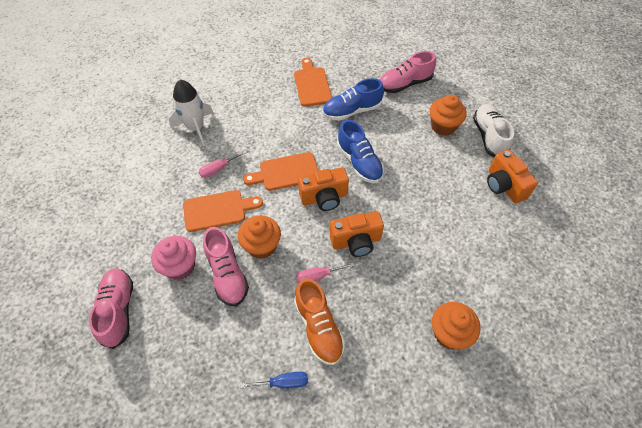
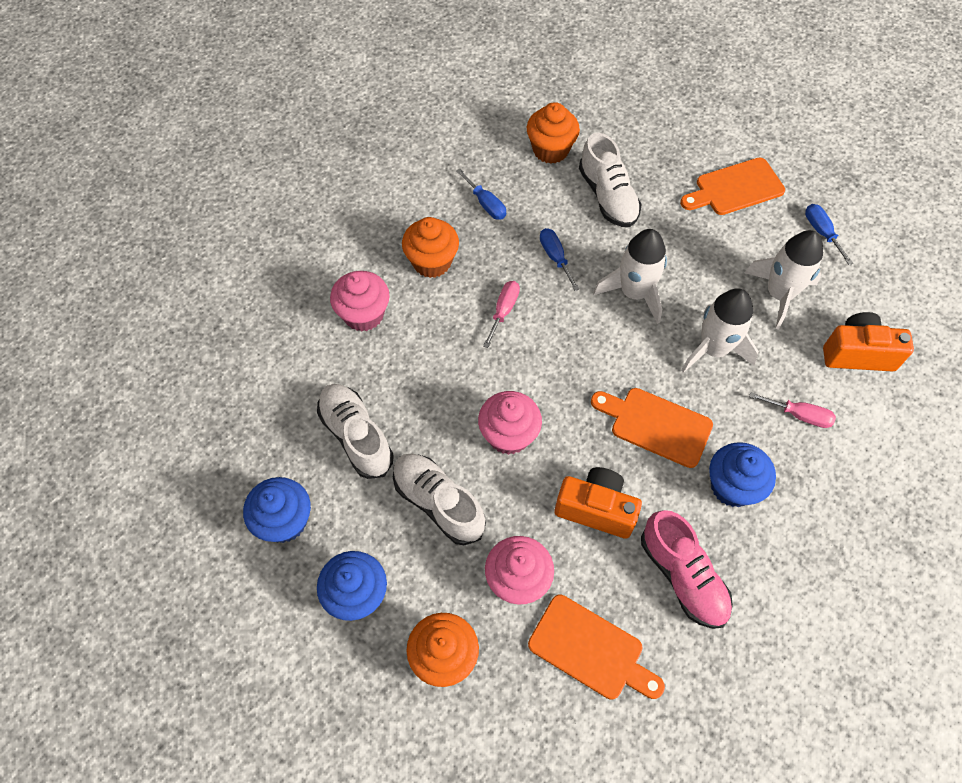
blue cupcake: none = 0 -> [243,477,311,543] [317,551,387,621] [709,442,776,507] = 3
blue screwdriver: [240,372,308,388] = 1 -> [456,169,506,220] [540,228,579,291] [805,204,853,265] = 3
blue shoe: [323,78,384,121] [337,120,384,183] = 2 -> none = 0
orange camera: [298,167,349,211] [330,212,384,257] [487,150,538,203] = 3 -> [555,467,642,539] [823,312,914,371] = 2
orange shoe: [294,278,345,365] = 1 -> none = 0
pink cupcake: [151,236,196,280] = 1 -> [330,271,390,332] [478,391,542,455] [485,536,554,604] = 3
pink shoe: [89,268,133,349] [203,227,249,306] [380,51,436,93] = 3 -> [641,510,733,629] = 1
white rocket: [169,80,213,146] = 1 -> [593,229,667,324] [681,288,759,373] [745,230,823,329] = 3
white shoe: [473,104,514,157] = 1 -> [317,384,394,479] [393,454,486,545] [579,133,642,227] = 3

